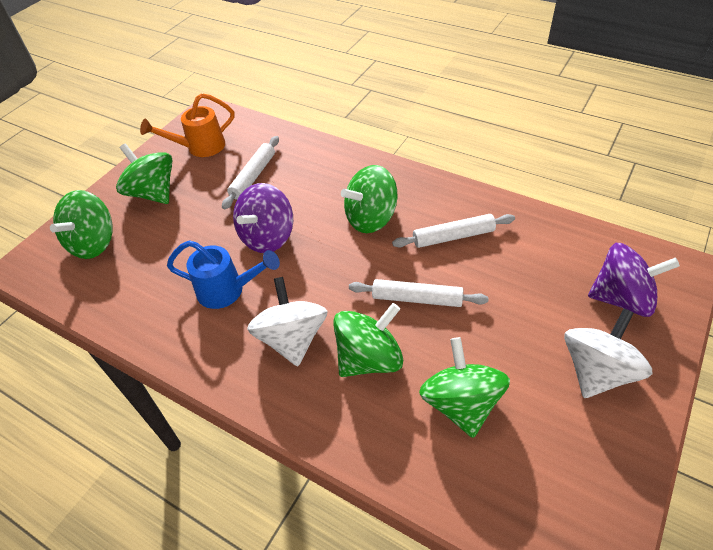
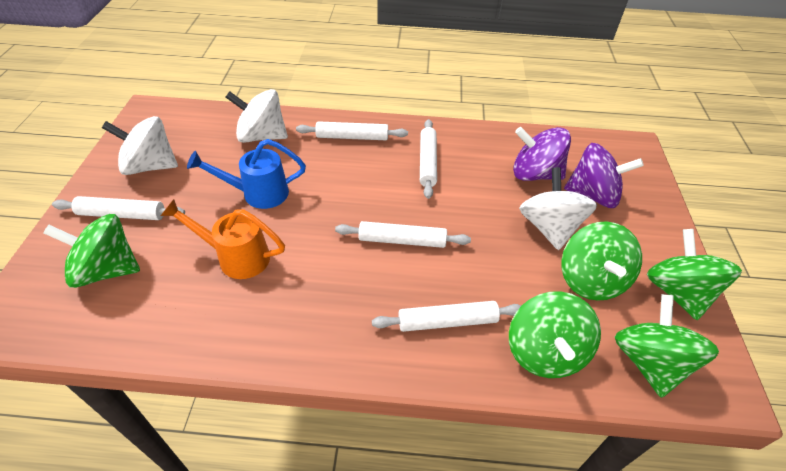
white rolling pin: [222,136,279,209] [349,279,489,307] [392,214,515,248] = 3 -> [52,196,185,220] [296,121,408,140] [335,221,471,248] [372,301,521,332] [420,119,437,199] = 5
white spinning top: [247,277,327,366] [564,308,652,398] = 2 -> [102,116,178,175] [226,89,288,143] [519,167,597,250] = 3

